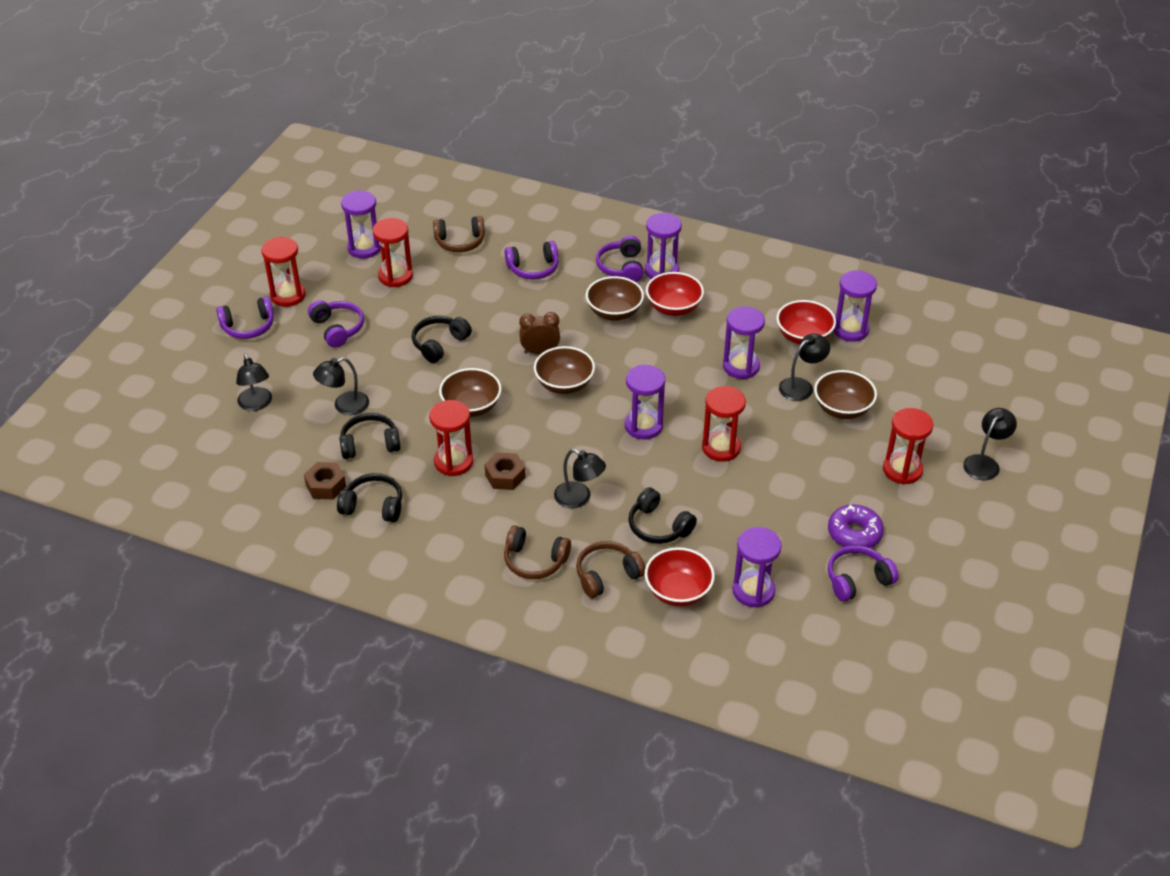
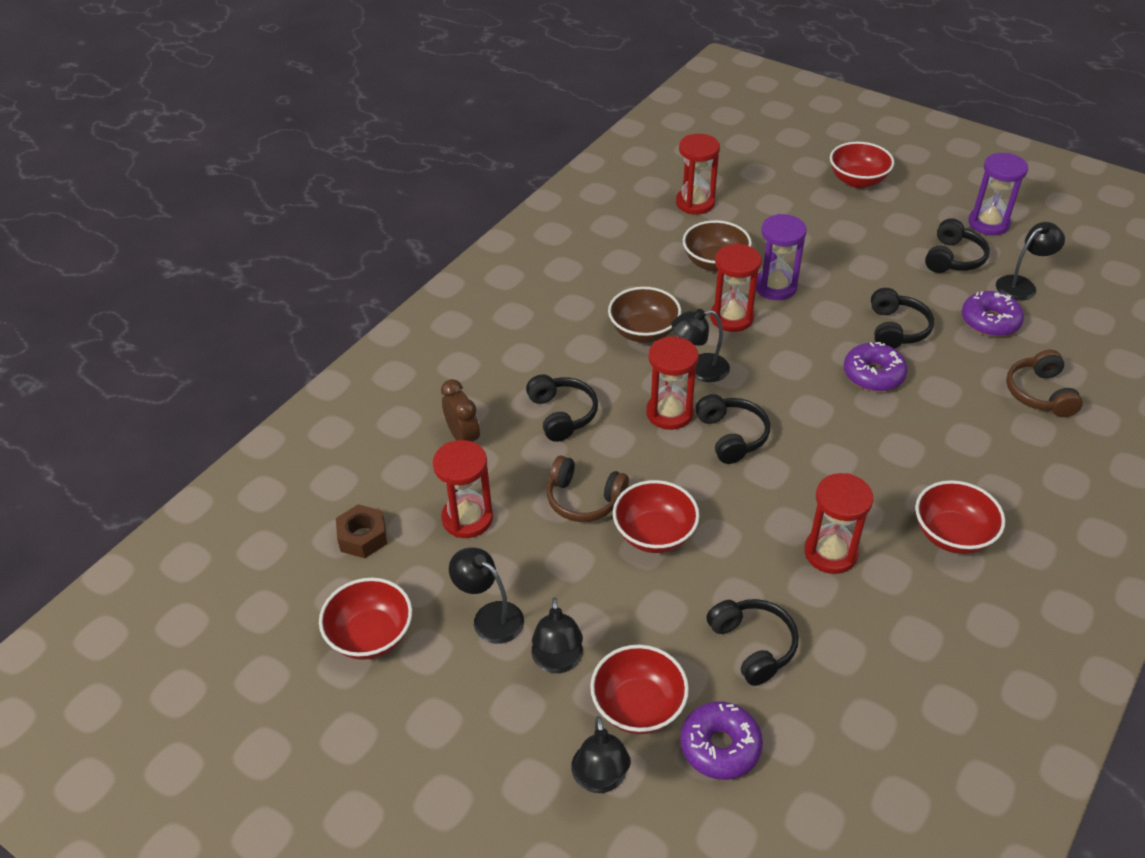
black headphones: [337,473,402,522] [339,413,401,459] [412,316,472,363] [628,487,697,544] = 4 -> [526,374,598,442] [695,394,770,464] [706,599,799,686] [871,288,934,349] [925,218,990,273] = 5
brown bowl: [439,368,502,417] [534,346,595,394] [586,276,644,321] [814,370,877,419] = 4 -> [608,287,681,343] [683,220,752,272] = 2
brown headphones: [433,216,485,252] [504,525,571,579] [576,541,646,598] = 3 -> [547,455,629,522] [1006,350,1083,417] = 2
brown nut: [304,462,346,499] [485,452,526,490] = 2 -> [336,504,387,558] = 1
purple donut: [828,504,884,548] = 1 -> [680,701,763,780] [844,342,908,392] [962,291,1024,337] = 3
purple headphones: [216,296,274,339] [308,300,364,348] [505,241,559,280] [596,235,643,282] [828,545,899,602] = 5 -> none = 0
purple hourglass: [341,190,381,259] [625,365,665,439] [645,213,682,279] [723,306,765,379] [732,527,782,608] [833,270,877,342] = 6 -> [756,214,807,300] [968,153,1028,235] = 2
red bowl: [645,547,715,606] [646,272,704,316] [777,300,836,345] = 3 -> [319,577,412,660] [590,645,689,734] [613,480,700,553] [830,142,894,188] [915,480,1005,554] = 5

